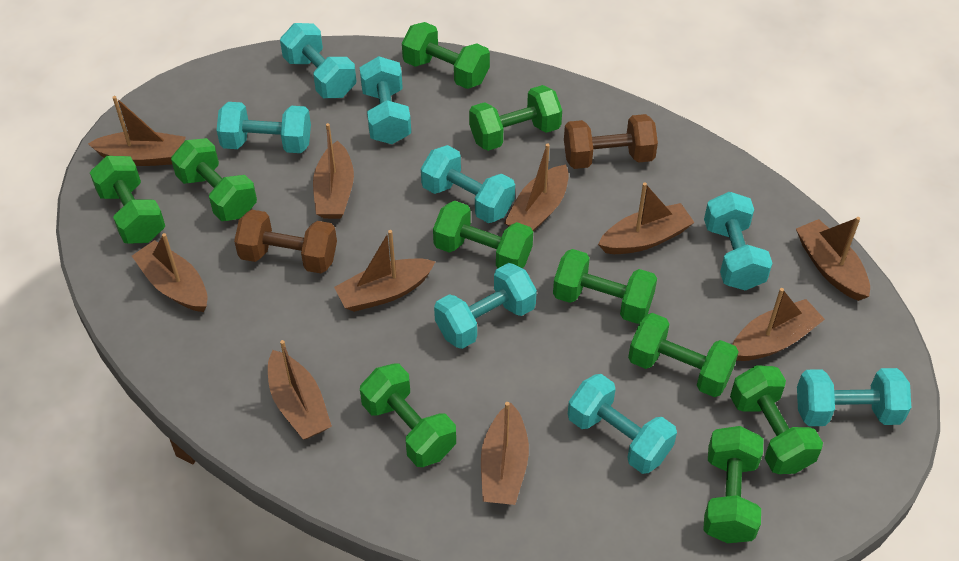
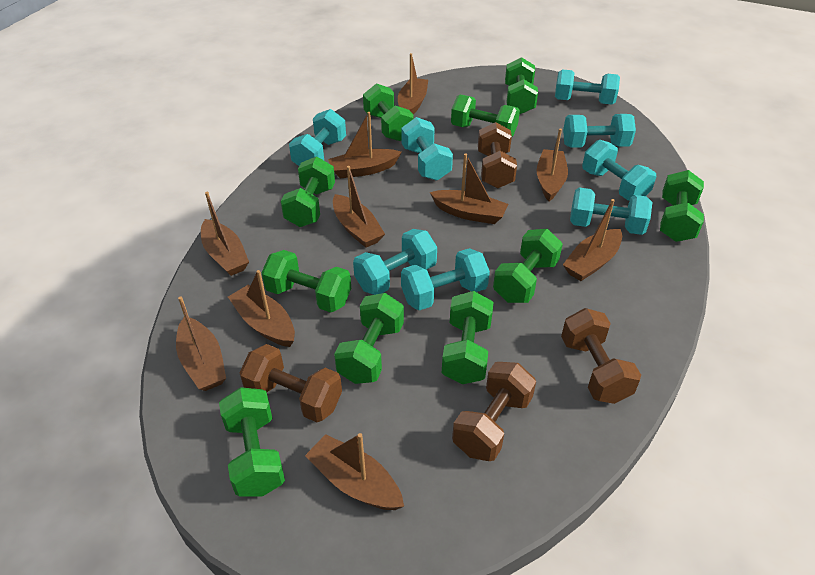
brown dumbbell: [234,210,337,274] [564,114,658,169] = 2 -> [240,344,342,422] [452,362,536,461] [478,122,517,189] [561,308,641,404] = 4

